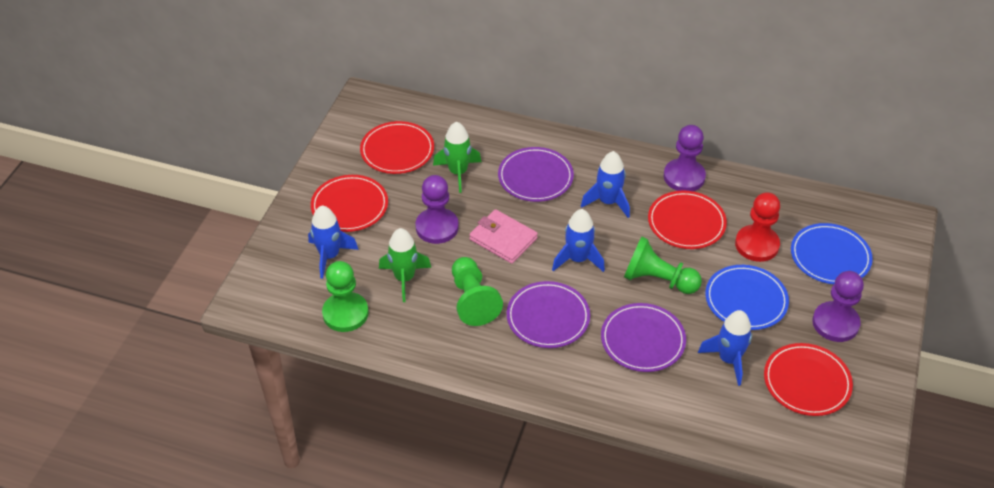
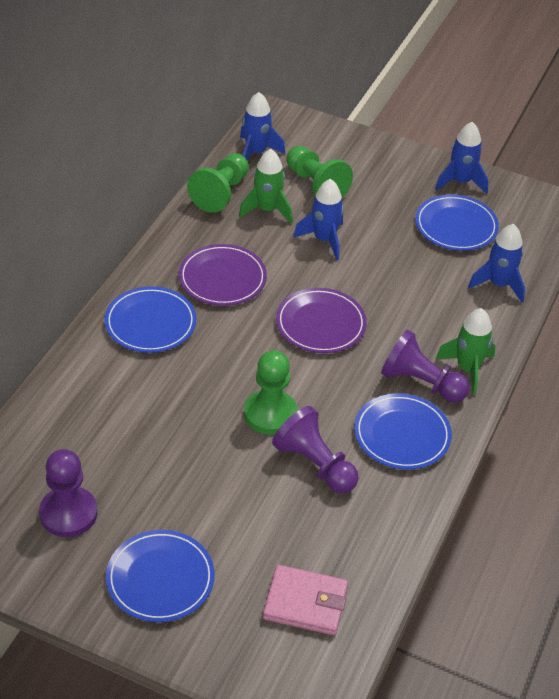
blue plate: [705,265,789,330] [791,223,873,284] = 2 -> [105,287,196,353] [106,530,215,622] [354,393,452,469] [415,194,499,251] = 4
purple plate: [498,147,574,202] [507,281,590,348] [601,303,686,372] = 3 -> [179,244,267,306] [276,288,367,353] = 2
red pawn: [735,192,780,262] = 1 -> none = 0
red plate: [311,175,388,232] [360,121,434,174] [648,191,727,249] [764,343,853,416] = 4 -> none = 0

